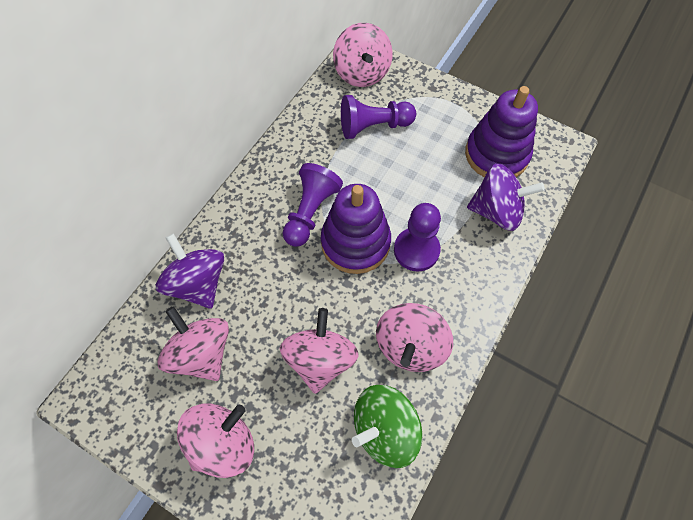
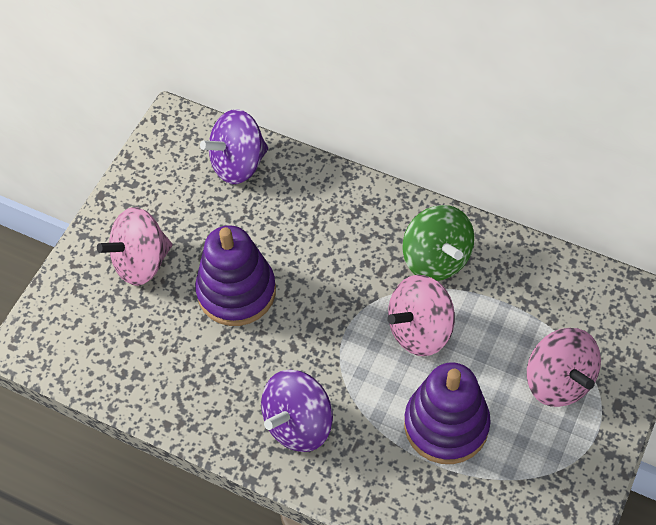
pink spinning top: [158,306,229,381] [177,403,254,478] [280,308,359,394] [333,23,393,87] [376,303,453,372] = 5 -> [97,207,173,286] [388,275,455,356] [527,328,601,407] = 3
purple pawn: [283,163,343,247] [341,95,416,139] [394,203,441,272] = 3 -> none = 0

